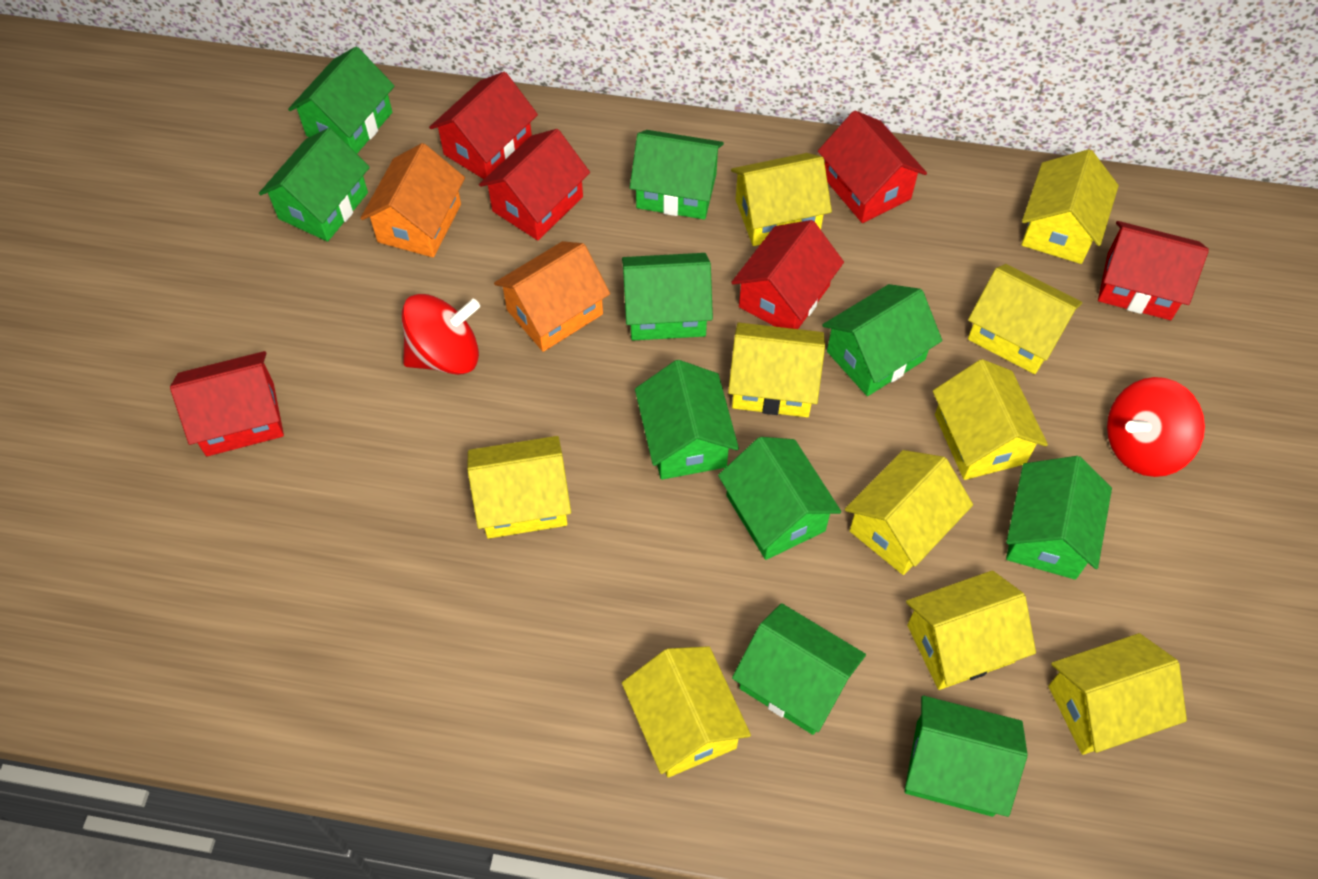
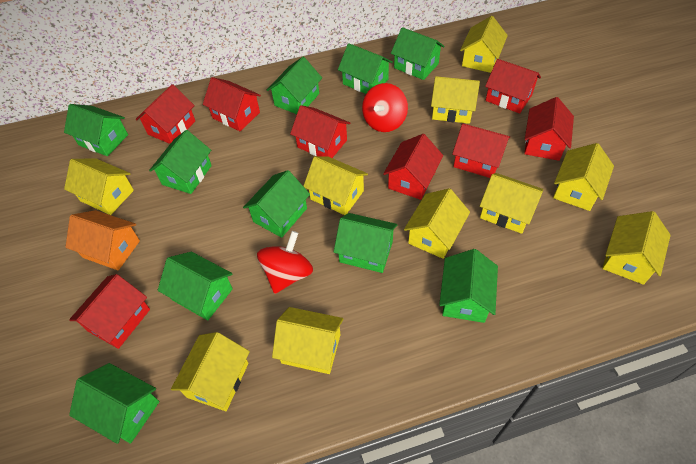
orange house: [360,143,465,257] [494,241,610,352] = 2 -> [65,210,140,270] = 1
red house: [170,351,284,456] [429,72,538,179] [479,129,590,240] [731,220,844,329] [818,110,927,223] [1098,221,1209,320] = 6 -> [69,274,150,349] [135,84,195,144] [203,77,261,131] [290,105,351,158] [383,134,443,200] [452,123,510,178] [485,59,541,114] [524,97,574,161] = 8

